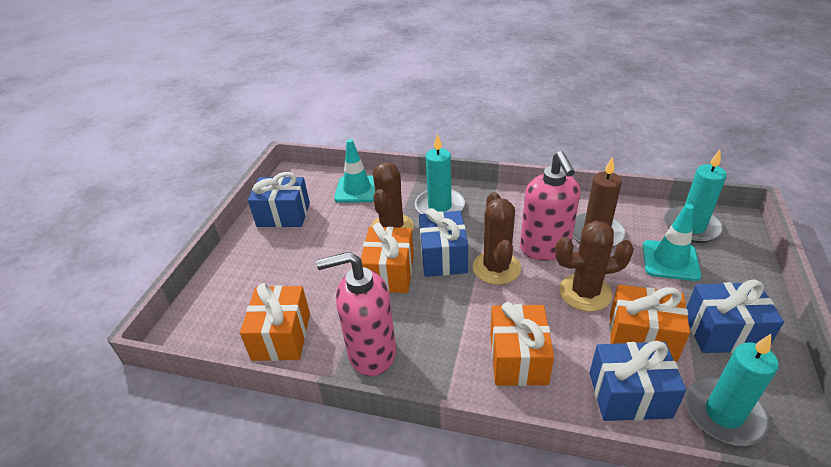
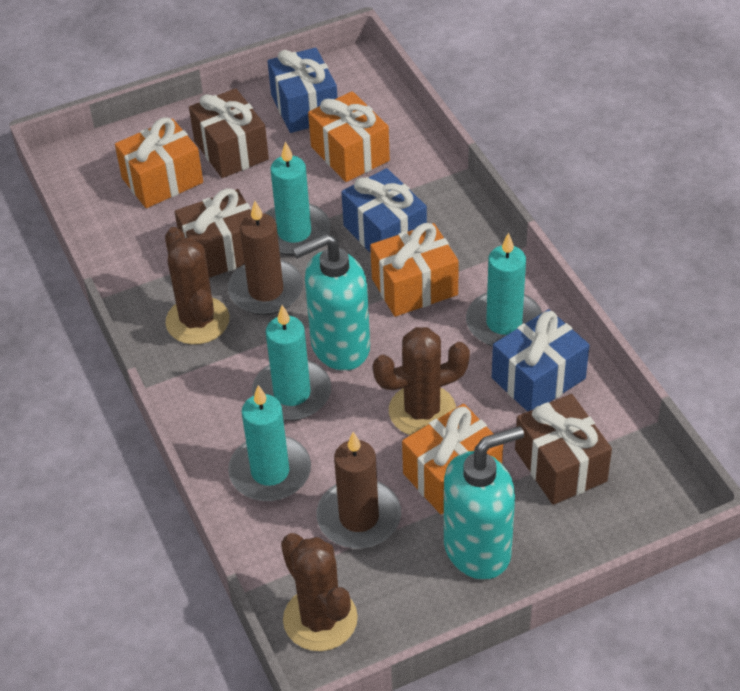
blue gift: [248,172,310,227] [419,208,468,277] [590,341,687,421] [686,280,784,353] = 4 -> [268,48,338,133] [341,168,427,253] [492,309,589,412] = 3
brown candle: [573,157,626,247] = 1 -> [228,201,303,315] [316,432,401,549] = 2
brown gift: none = 0 -> [175,188,251,278] [189,88,269,178] [515,394,612,505] = 3
pink soap dispenser: [316,252,396,376] [520,151,580,261] = 2 -> none = 0
turquoise candle: [415,133,465,214] [664,150,727,243] [685,334,779,446] = 3 -> [228,385,311,501] [252,305,331,421] [265,141,331,255] [466,232,542,347] = 4
turquoise soap dispenser: none = 0 -> [292,233,370,371] [444,426,524,580] = 2
turquoise traffic cone: [334,139,375,203] [642,204,701,281] = 2 -> none = 0

